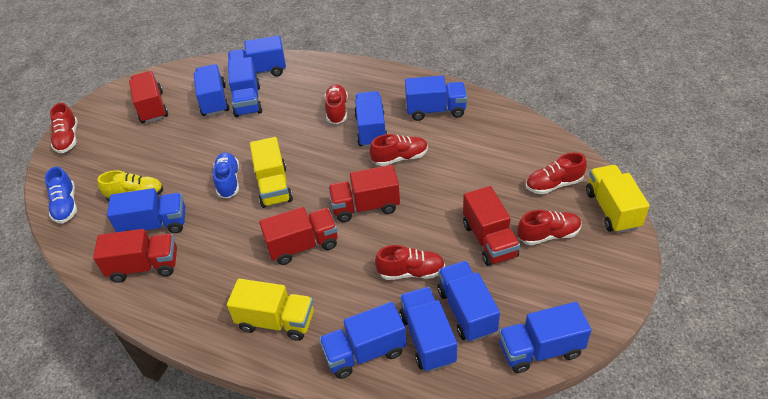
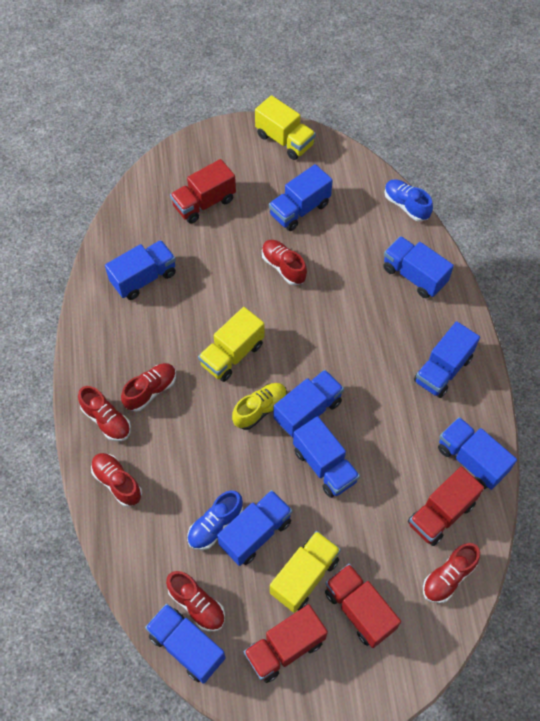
blue truck: [107,188,185,233] [194,64,229,116] [228,35,286,76] [228,57,262,117] [319,302,407,379] [354,91,388,148] [399,287,457,372] [405,75,467,121] [437,261,500,342] [499,302,592,373] = 10 -> [105,240,176,300] [145,604,225,684] [217,490,293,566] [269,164,333,231] [274,370,344,437] [293,416,360,498] [383,236,454,298] [414,321,480,398] [438,417,517,490] = 9
red truck: [93,229,177,283] [129,71,168,123] [259,207,338,265] [328,165,400,222] [463,186,520,266] = 5 -> [170,159,236,224] [244,604,328,683] [325,564,401,648] [408,466,484,546] = 4

